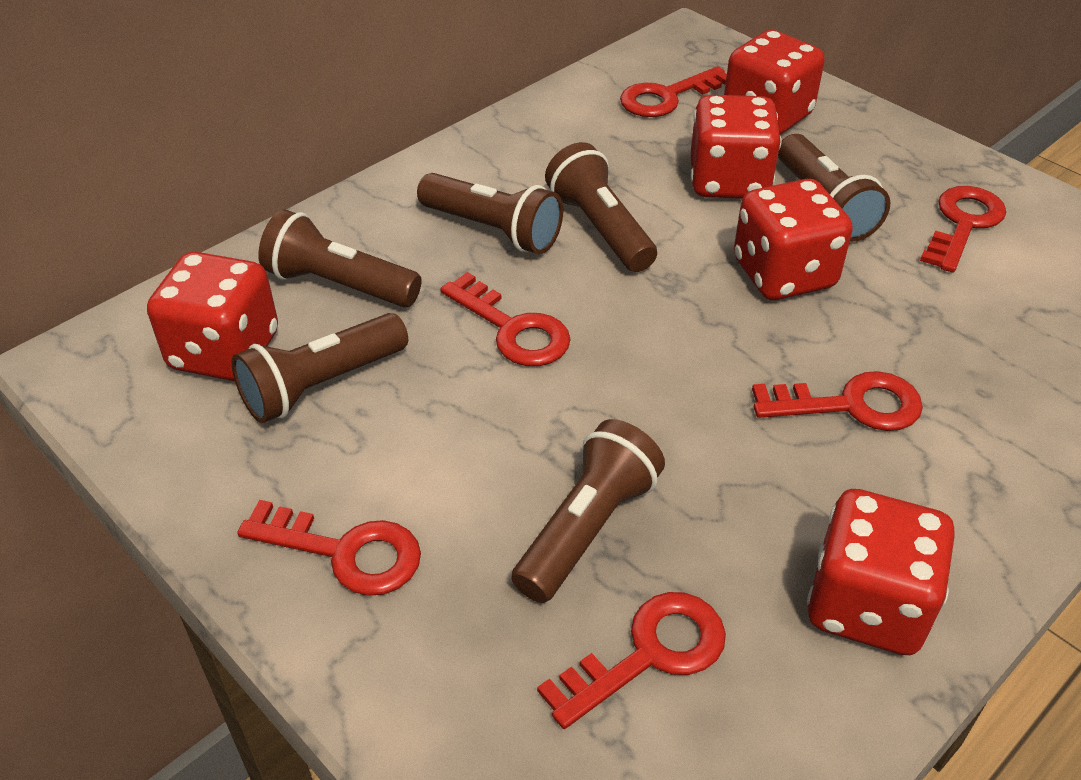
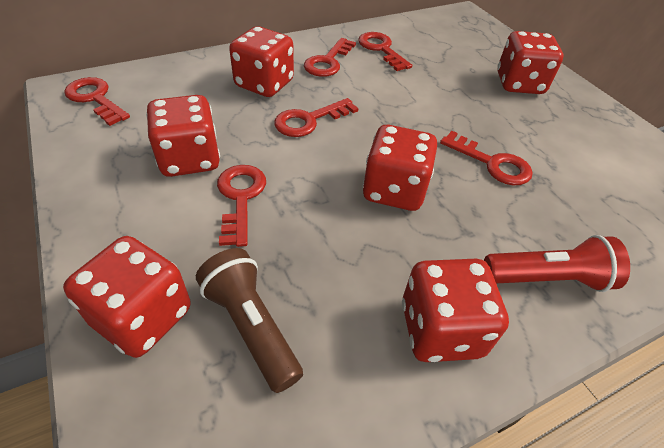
brown flashlight: [231,313,408,423] [258,209,422,307] [417,173,563,254] [511,419,665,603] [545,142,657,272] [778,134,891,242] = 6 -> [196,248,303,393] = 1
red dice: [147,252,278,381] [691,95,782,199] [724,30,825,135] [734,179,853,300] [807,489,955,655] = 5 -> [63,236,191,358] [146,95,220,177] [229,26,294,97] [362,125,437,211] [402,259,509,362] [497,31,563,94] = 6
red flashlight: none = 0 -> [484,235,630,292] = 1

